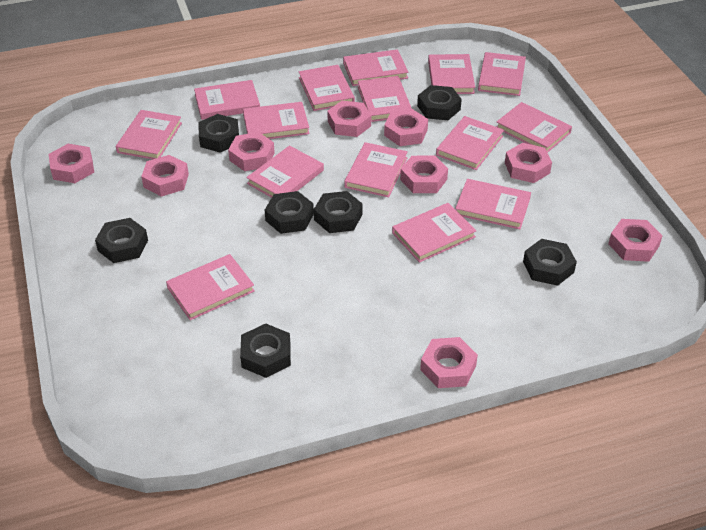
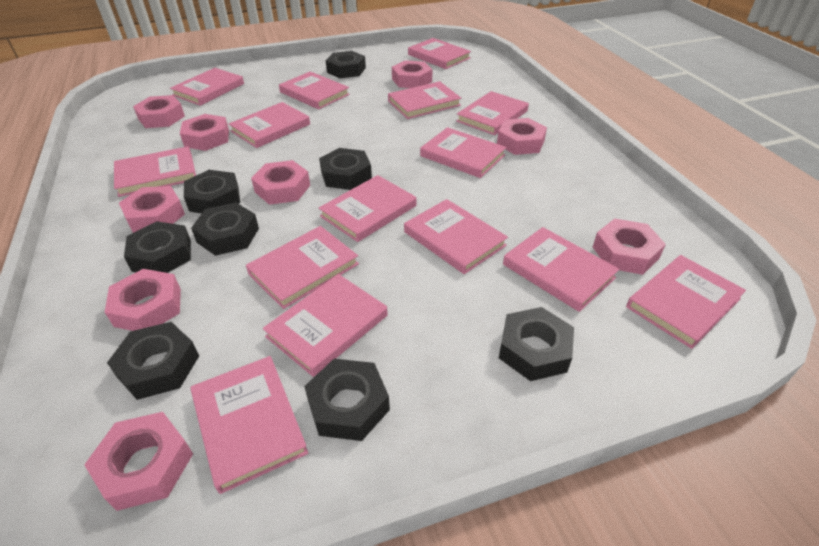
black nut: [95,218,148,263] [198,114,239,153] [240,323,291,378] [265,191,314,234] [314,191,363,233] [417,85,462,120] [523,239,577,286] = 7 -> [107,322,199,400] [124,221,191,273] [184,170,240,213] [191,203,259,256] [304,359,390,441] [319,148,372,190] [326,51,366,78] [499,307,574,381] = 8

